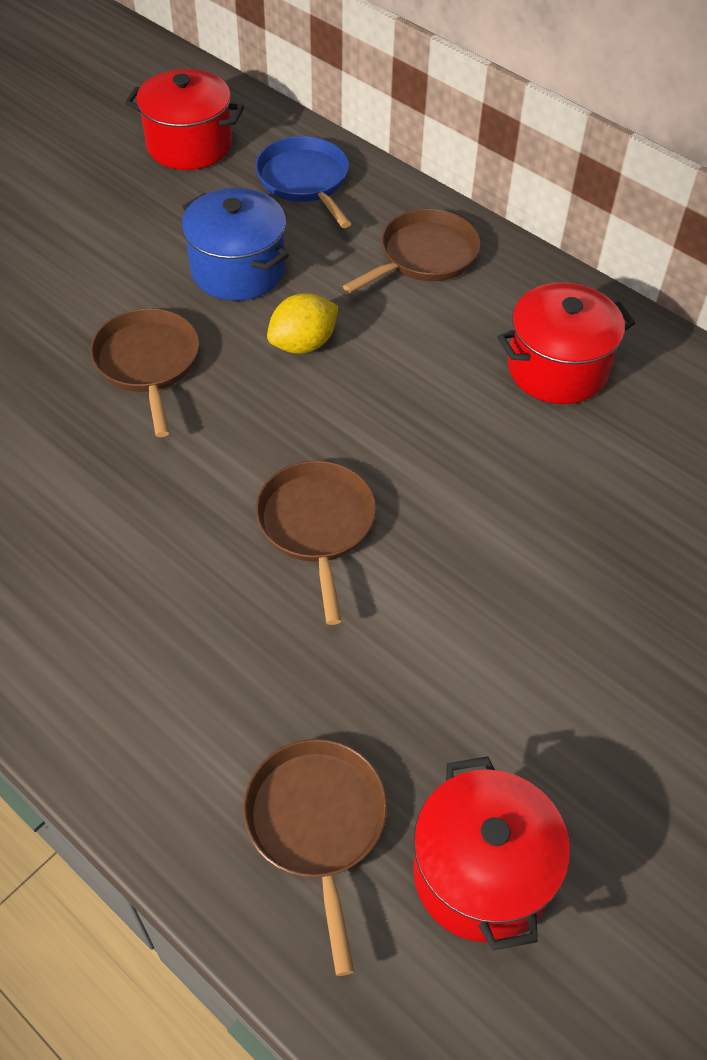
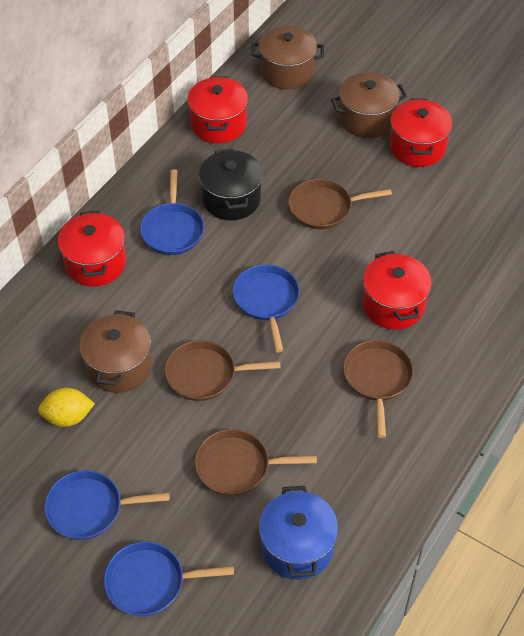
black pot: none = 0 -> [199,148,263,220] = 1
blue pan: [255,136,352,228] = 1 -> [44,470,170,540] [104,541,234,616] [140,169,204,255] [233,264,300,352] = 4
brown pot: none = 0 -> [80,310,152,393] [251,26,324,89] [331,72,407,138] = 3
red pot: [125,69,244,170] [413,756,570,950] [497,282,635,404] = 3 -> [58,211,126,287] [187,76,248,143] [362,251,432,330] [389,99,452,167] = 4

